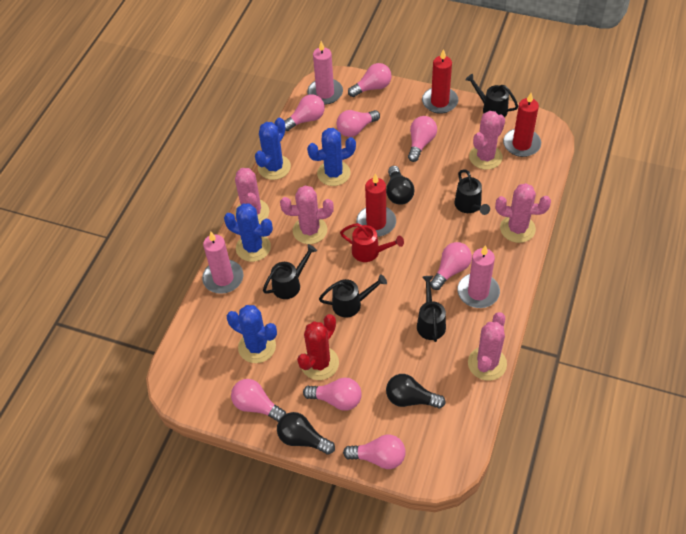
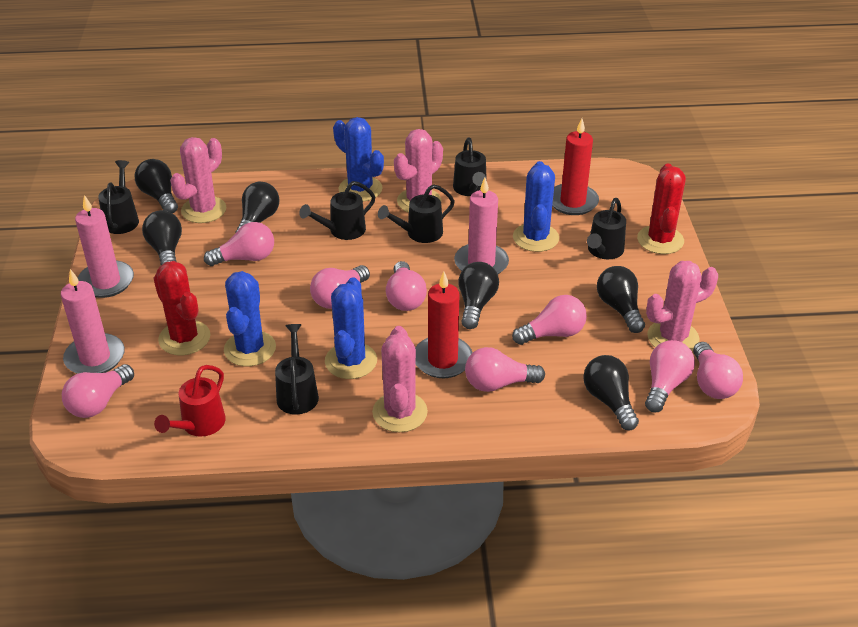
black light bulb: [277,412,335,455] [386,166,415,205] [386,374,446,409] = 3 -> [135,159,178,213] [142,210,182,265] [235,182,280,233] [458,262,499,329] [583,355,639,430] [597,266,645,333] = 6
black watering can: [263,244,317,299] [319,274,387,318] [417,276,446,342] [454,169,490,215] [465,74,518,117] = 5 -> [98,160,139,234] [275,324,319,415] [299,181,376,240] [378,184,455,243] [453,138,487,196] [587,198,626,259] = 6
pink cactus: [235,168,269,224] [280,186,334,244] [468,312,507,381] [469,111,505,170] [495,183,551,243] = 5 -> [170,137,226,223] [372,326,428,432] [394,129,443,213] [646,261,718,351] = 4
red cactus: [297,314,339,380] = 1 -> [153,261,210,355] [637,164,686,254] = 2
red candle: [356,173,396,237] [422,49,458,114] [503,93,541,157] = 3 -> [415,272,473,378] [552,118,599,215] = 2

